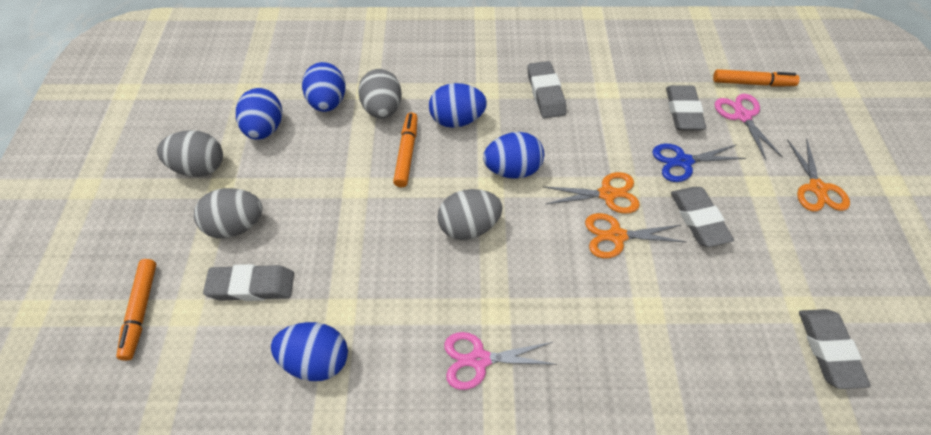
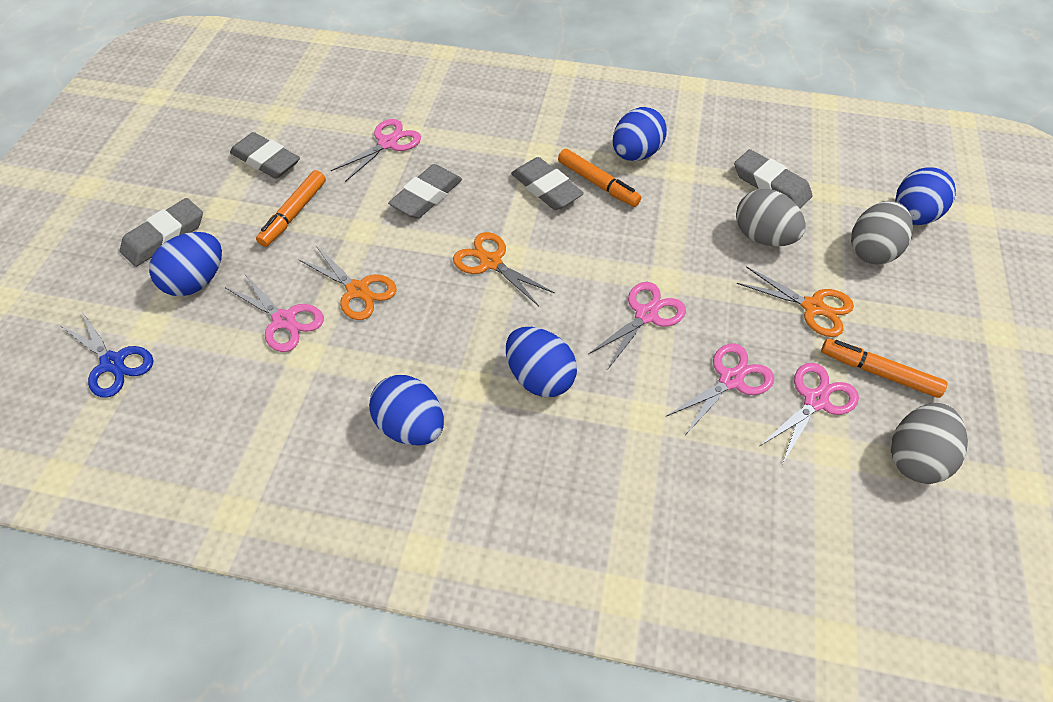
grey egg: [157,130,223,177] [194,188,263,238] [358,69,402,119] [437,189,503,240] = 4 -> [736,189,806,247] [851,201,913,264] [891,403,968,484] = 3
pink scissors: [444,332,557,390] [715,94,783,160] = 2 -> [226,273,324,352] [331,119,421,182] [589,282,686,369] [665,344,774,435] [760,363,859,464] = 5

